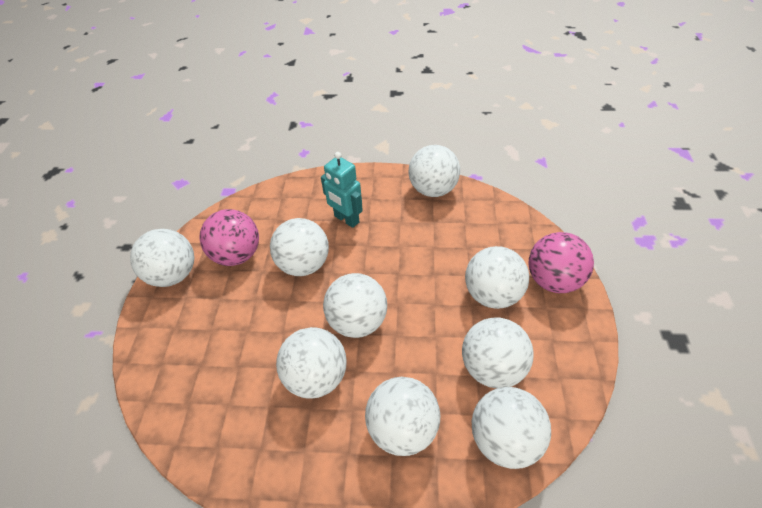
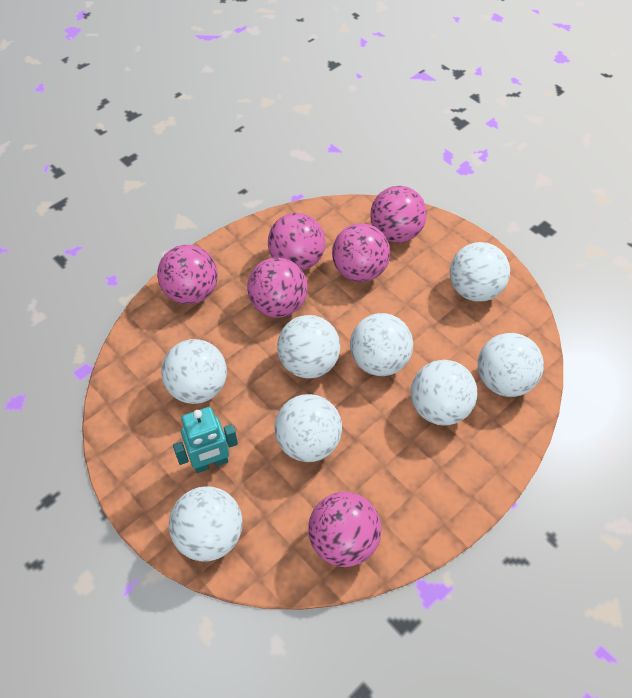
pink ball: [199,209,259,266] [528,232,594,293] = 2 -> [157,245,218,304] [247,257,308,318] [268,213,326,271] [308,492,382,567] [332,223,390,282] [370,186,427,243] = 6
white ball: [130,229,194,287] [270,218,329,276] [276,327,347,399] [323,273,387,338] [365,377,440,456] [409,145,460,197] [462,317,534,388] [465,246,529,309] [472,387,551,469] = 9 -> [161,339,227,404] [169,486,242,562] [275,394,342,462] [277,315,340,378] [350,313,413,376] [411,360,477,425] [450,242,510,302] [478,333,544,397] = 8

